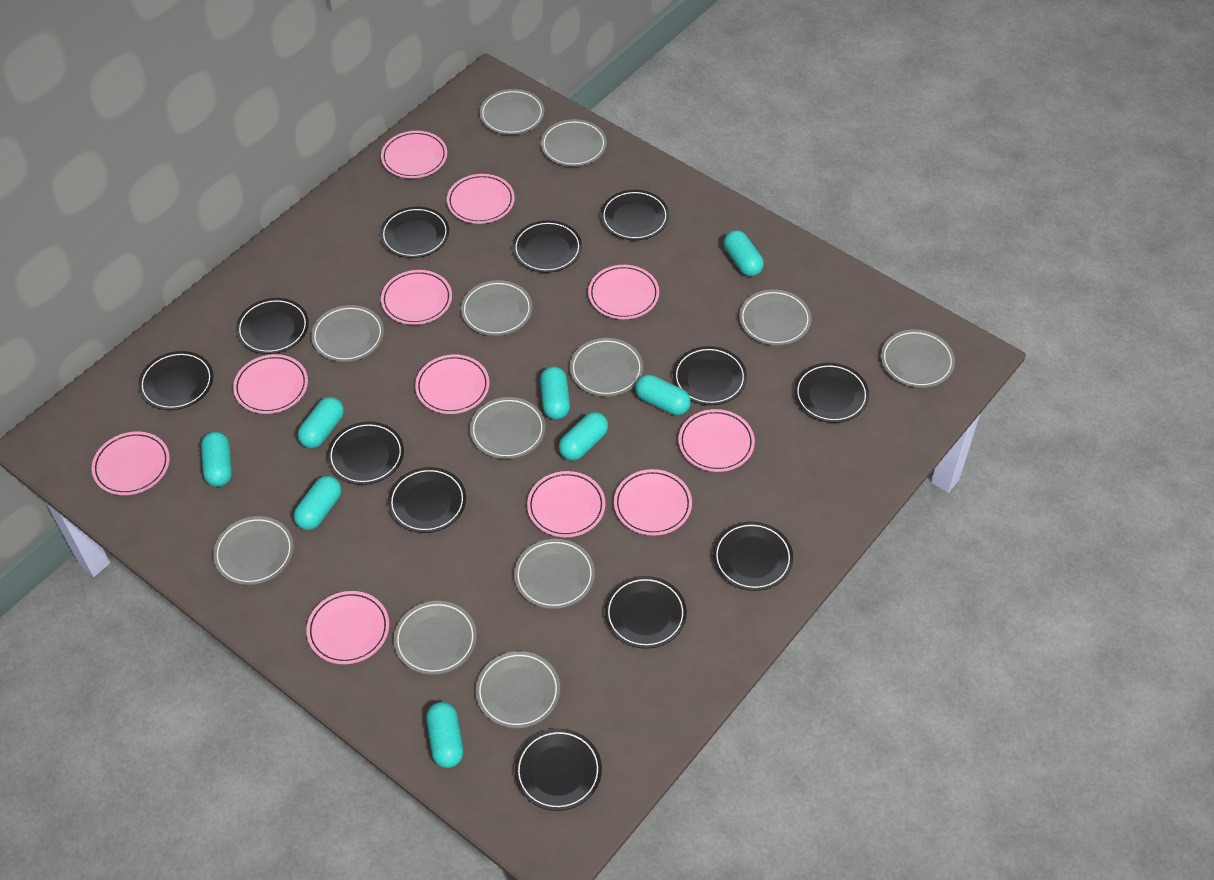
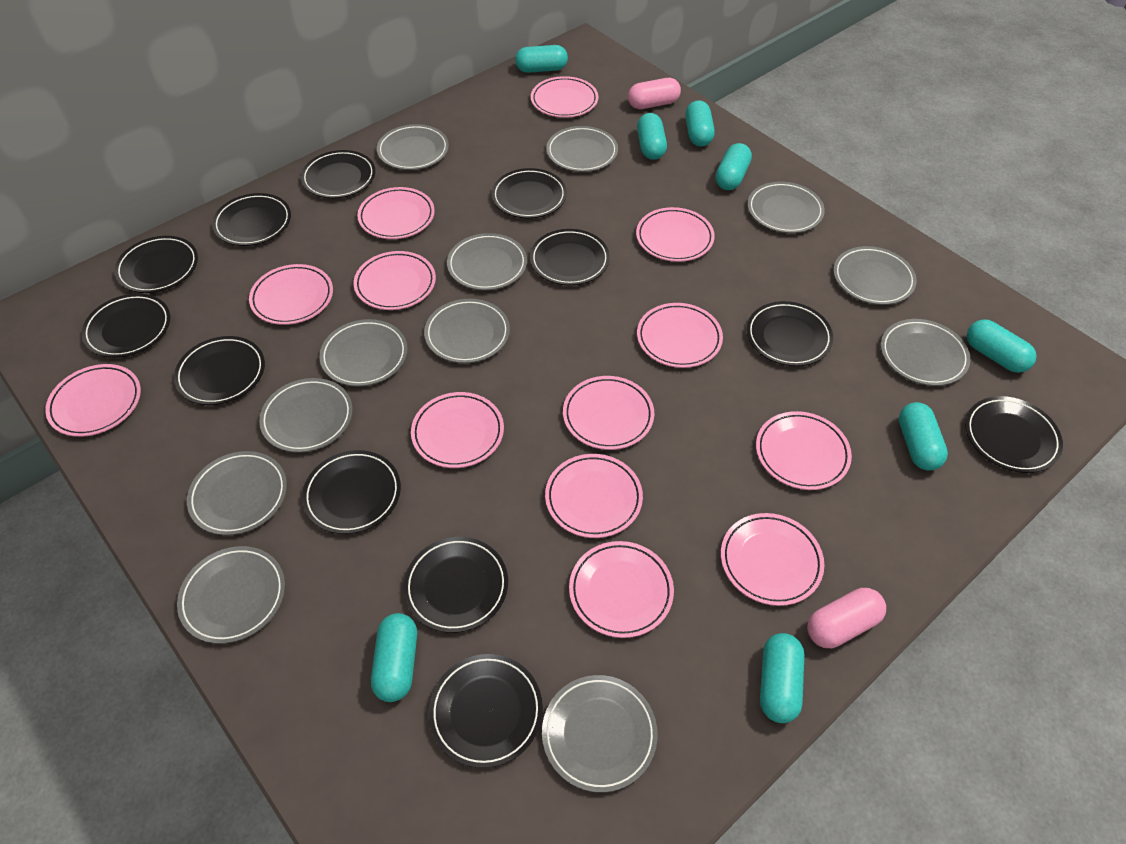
pink capsule: none = 0 -> [628,78,681,109] [807,588,886,648] = 2
pink plate: [92,431,170,495] [233,354,308,414] [306,591,389,664] [381,131,447,178] [381,270,452,325] [415,355,489,414] [447,174,515,224] [527,471,605,537] [588,265,659,319] [614,469,692,536] [678,409,755,472] = 11 -> [45,364,141,437] [249,264,333,325] [354,251,436,310] [357,187,435,239] [411,392,504,468] [531,76,598,118] [545,454,643,538] [563,376,654,450] [569,541,674,638] [636,207,715,262] [637,303,723,368] [721,513,824,606] [756,411,852,490] = 13

